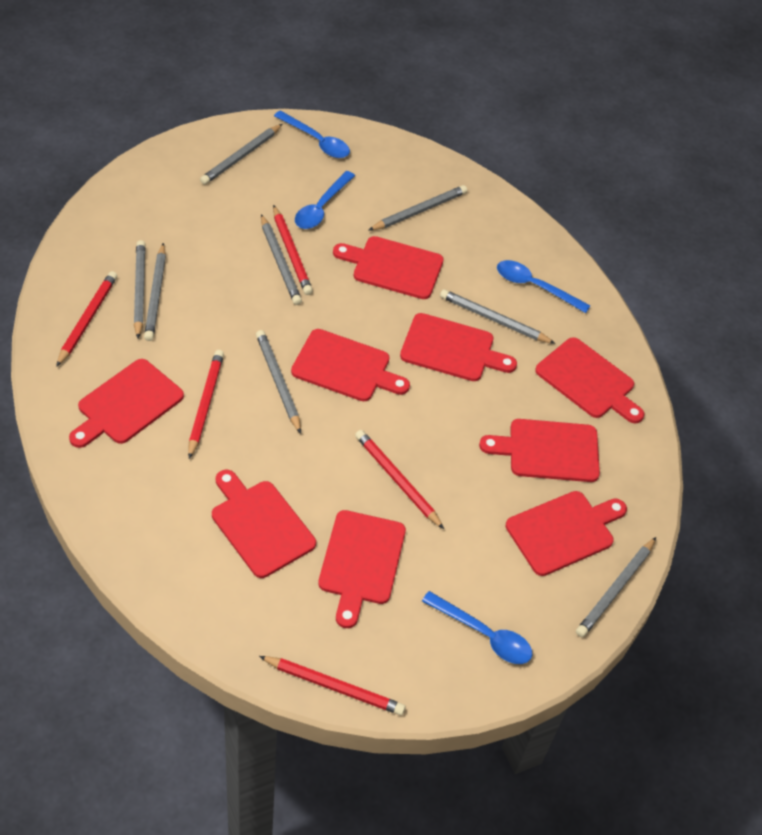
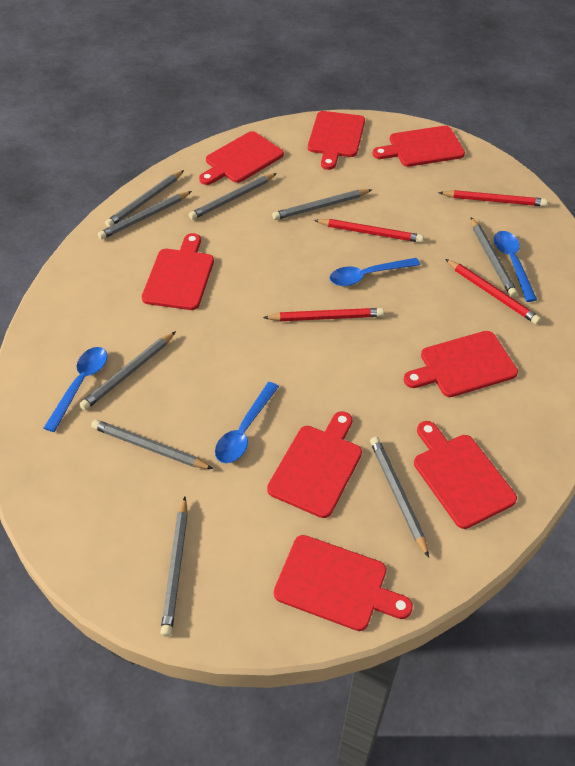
grey pencil: [134,240,146,339] [144,243,166,341] [200,124,282,185] [256,330,301,434] [261,214,302,305] [368,185,467,231] [440,289,556,344] [576,537,656,637] = 8 -> [79,331,176,410] [91,419,213,469] [98,191,192,240] [105,170,184,227] [160,497,188,637] [189,173,277,220] [272,189,372,220] [370,437,429,558] [471,217,517,297] = 9
red cutting board: [69,359,184,448] [212,470,316,578] [291,329,410,401] [318,510,406,628] [333,236,444,299] [400,313,517,381] [479,419,600,482] [506,491,627,576] [535,337,644,423] = 9 -> [142,233,214,310] [199,131,284,185] [267,411,362,518] [274,535,413,631] [308,111,365,170] [373,126,465,167] [404,331,518,397] [414,421,517,529] = 8
red pencil: [56,271,117,367] [188,350,224,459] [259,656,406,715] [273,205,313,295] [355,430,444,529] = 5 -> [263,308,384,321] [314,219,424,243] [438,190,548,207] [445,259,541,324] = 4

